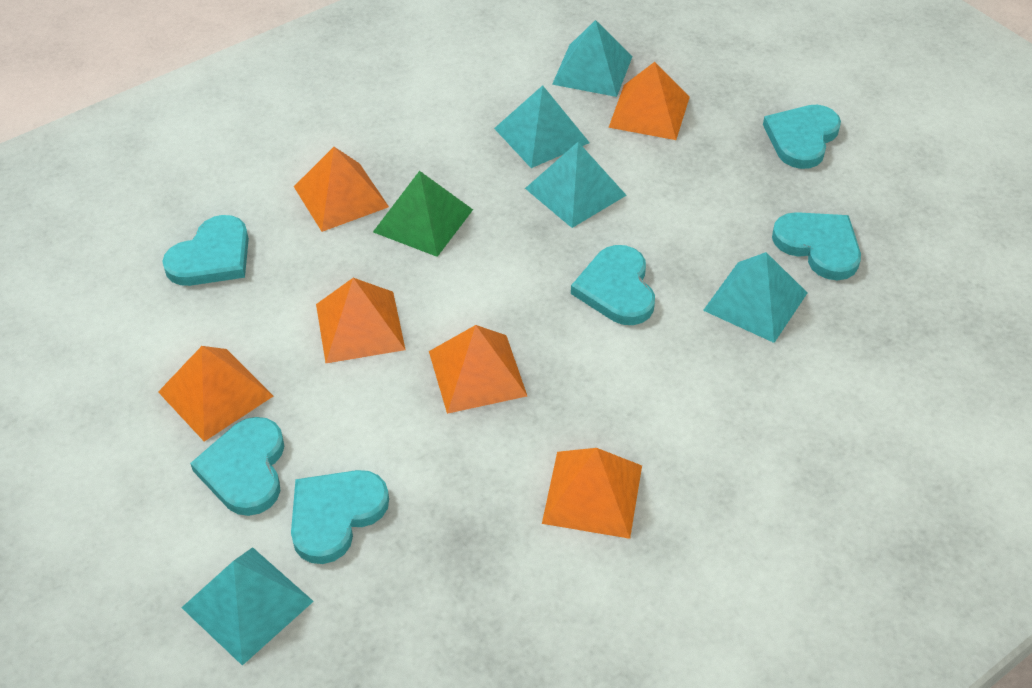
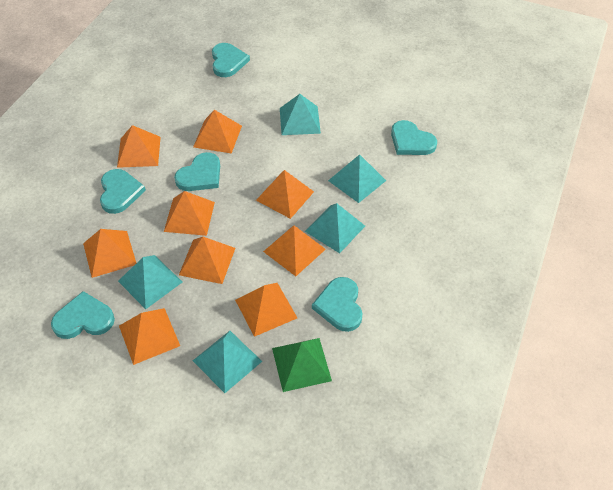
orange pyramid: [158,346,273,442] [294,147,389,232] [316,278,406,363] [429,325,527,414] [542,448,642,539] [608,62,690,140] = 6 -> [83,229,136,278] [117,125,161,168] [119,308,180,365] [164,191,215,236] [179,237,235,284] [193,110,242,154] [235,283,297,337] [256,170,314,219] [263,226,326,276] = 9

